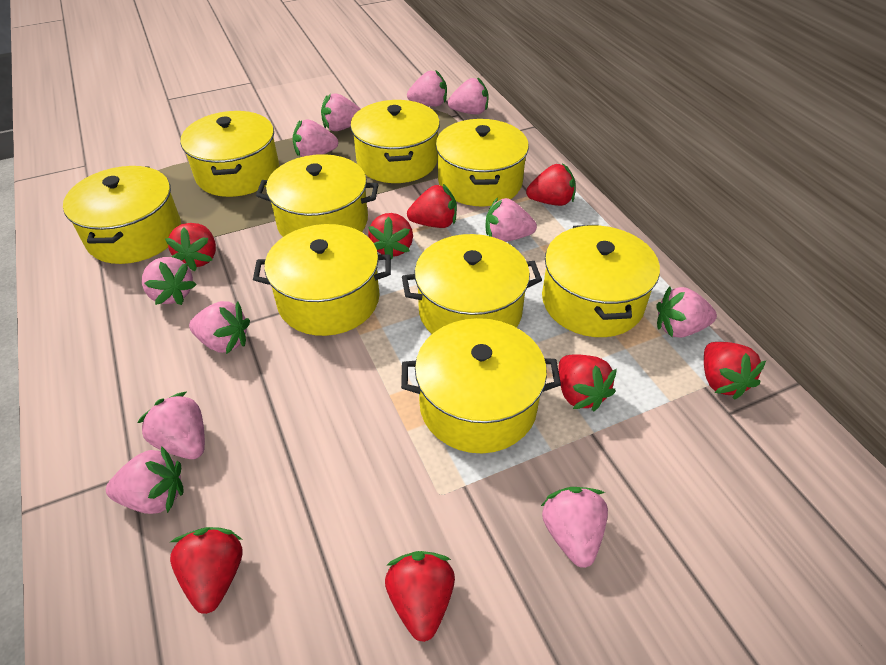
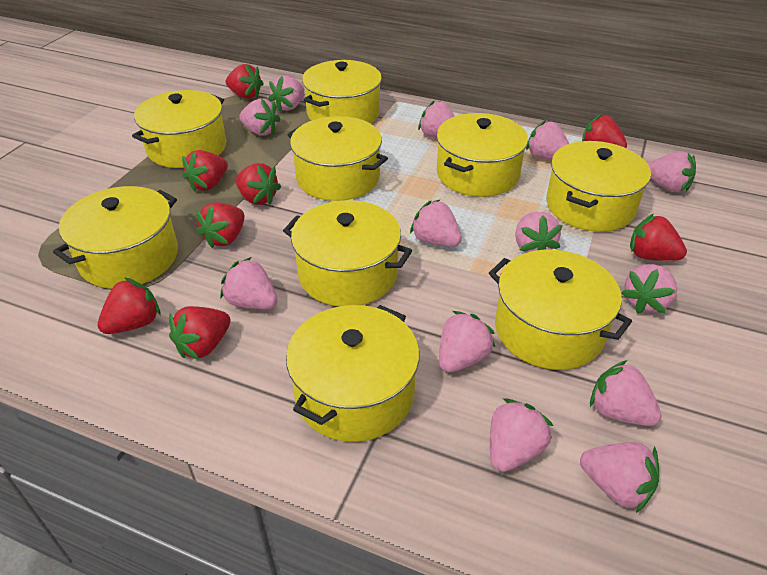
pink strawberry: [106,446,184,514] [137,392,205,459] [142,257,197,305] [189,301,250,354] [292,119,338,157] [321,93,360,131] [407,70,447,107] [448,78,488,114] [485,197,537,242] [541,487,608,568] [656,286,717,338] = 11 -> [220,257,278,309] [240,99,281,136] [269,75,305,112] [410,199,462,247] [418,100,454,138] [439,311,495,372] [490,399,553,472] [515,212,563,253] [526,120,569,160] [580,442,659,513] [590,360,662,426] [621,264,677,314] [648,151,696,192] = 13

